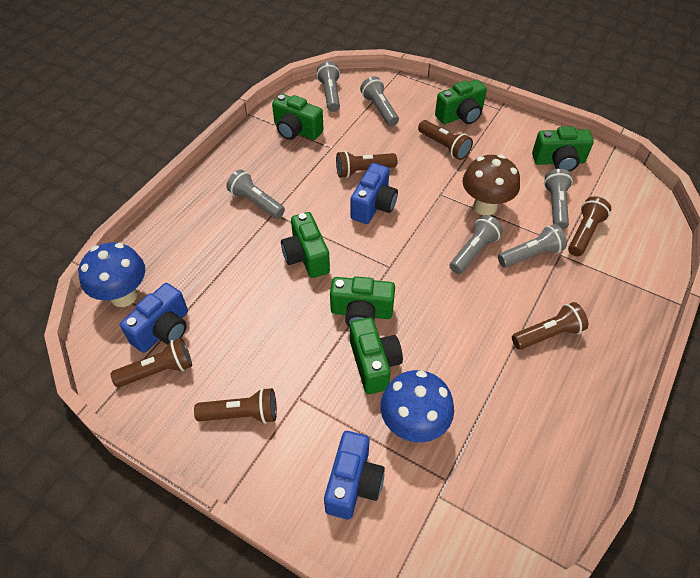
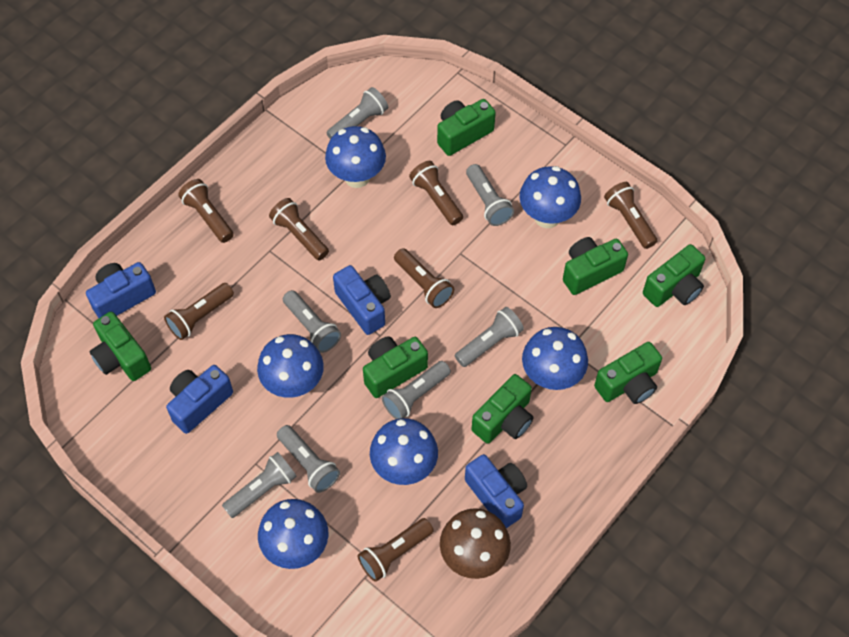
blue camera: [120,283,188,353] [324,431,385,519] [351,163,398,224] = 3 -> [86,262,156,318] [166,365,233,434] [333,265,391,335] [465,454,527,528] = 4
blue mushroom: [79,242,145,307] [381,370,454,442] = 2 -> [257,334,324,398] [258,499,328,569] [325,126,386,188] [370,418,438,485] [519,166,581,228] [522,327,588,390] = 6
brown flashlight: [111,338,192,387] [194,388,277,424] [336,151,397,178] [418,120,473,160] [512,302,588,350] [568,196,611,256] = 6 -> [164,283,234,340] [178,179,234,243] [269,198,329,260] [358,518,434,582] [394,248,454,308] [409,161,463,225] [604,182,657,249] = 7
green camera: [272,94,324,140] [281,212,330,278] [330,276,395,327] [350,318,403,394] [435,80,487,124] [532,127,594,172] = 6 -> [90,312,151,381] [363,337,428,398] [437,99,496,156] [472,374,534,444] [563,237,628,295] [594,342,662,404] [643,244,705,307] = 7
grey flashlight: [226,169,285,219] [317,62,340,112] [360,76,399,126] [450,215,503,274] [498,224,567,268] [544,169,573,230] = 6 -> [222,452,297,518] [277,425,340,493] [283,290,341,353] [326,87,388,139] [382,361,451,419] [455,307,524,367] [466,164,514,226] = 7

